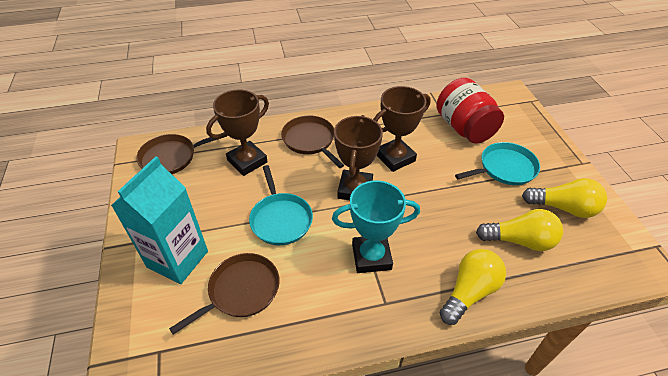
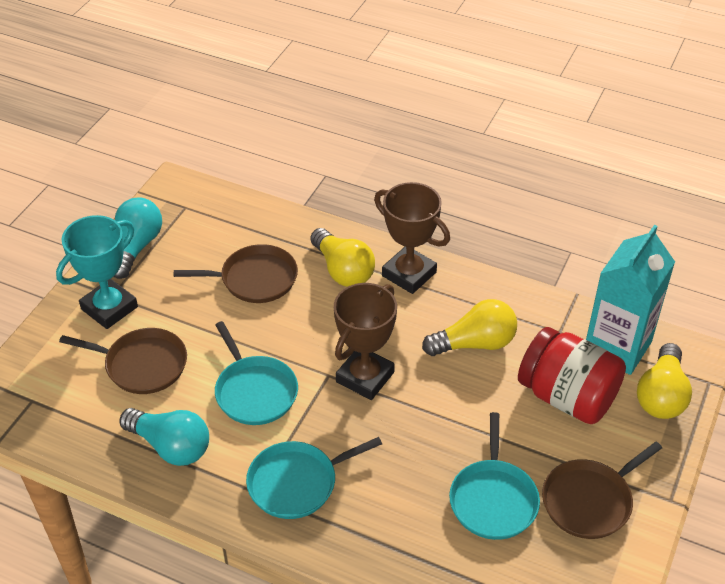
brown trophy: [206,89,269,176] [334,115,383,200] [373,86,430,172] = 3 -> [334,283,397,400] [374,182,450,294] = 2
turquoise light bulb: none = 0 -> [113,197,162,279] [119,408,209,466] = 2
turquoise pan: [249,165,313,245] [455,142,540,185] = 2 -> [215,321,298,425] [246,437,382,519] [449,412,540,540] = 3

